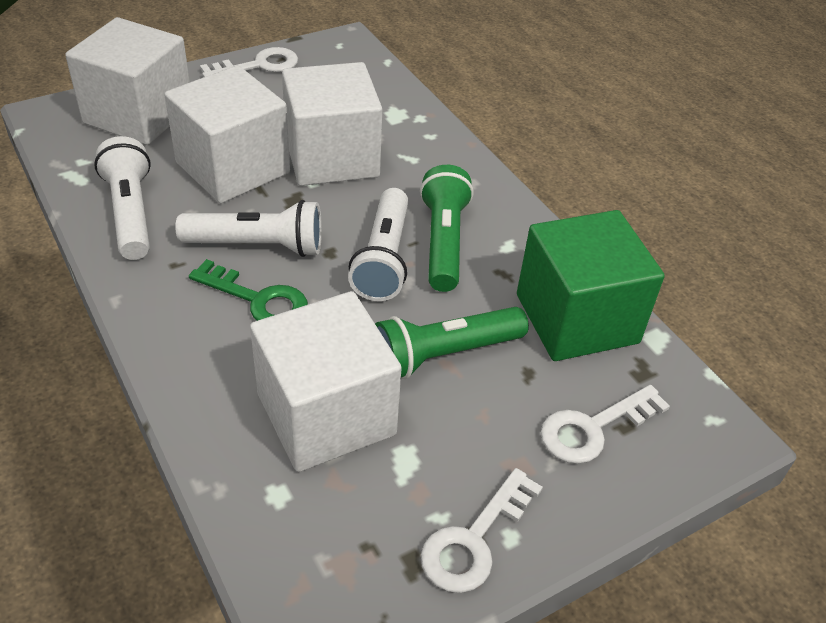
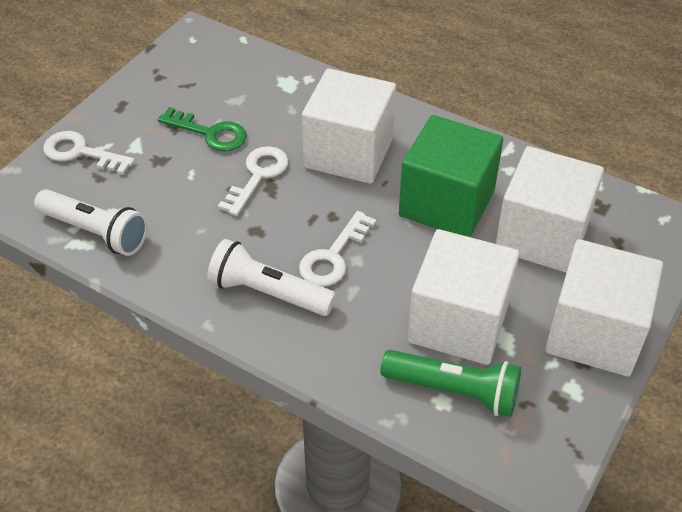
green flashlight: [375,307,529,379] [420,165,474,292] = 2 -> [381,350,521,417] = 1
white flashlight: [94,136,151,260] [175,200,322,257] [348,188,408,301] = 3 -> [34,189,148,256] [207,239,336,316] = 2

